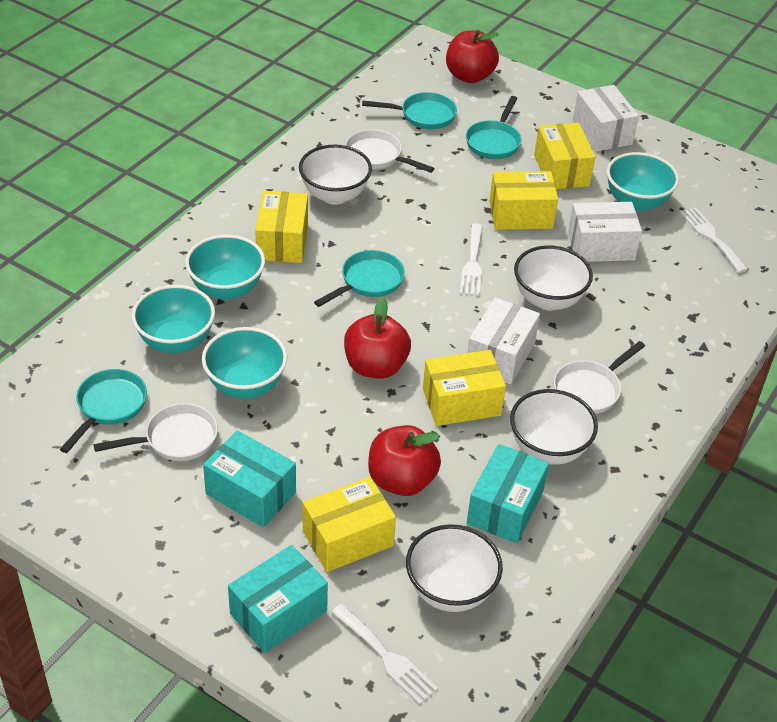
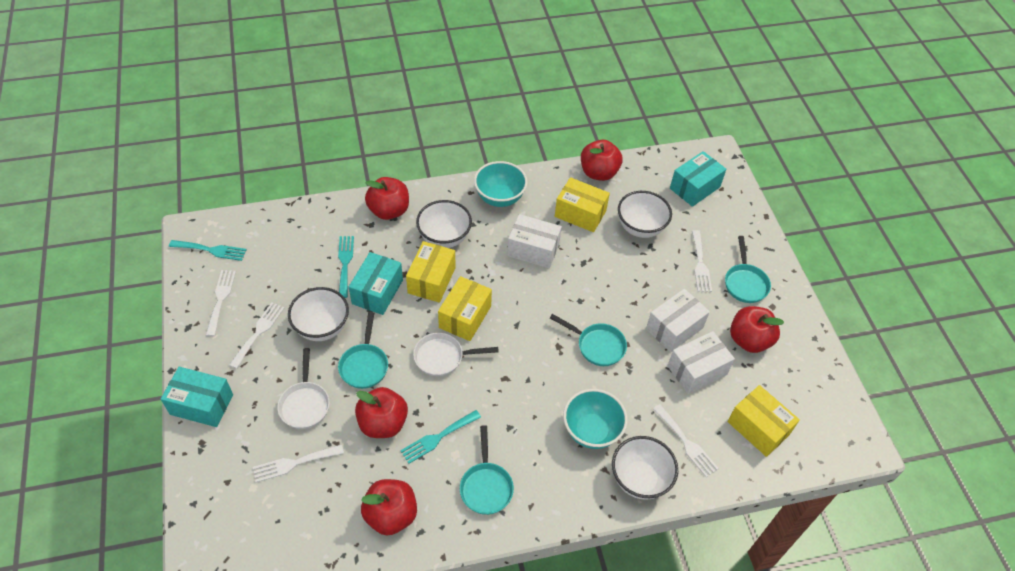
red apple: [344,298,411,379] [368,425,441,496] [446,30,499,83] = 3 -> [355,387,408,438] [361,479,417,536] [365,177,409,220] [581,140,623,181] [730,306,784,353] = 5
turquoise bowl: [132,285,215,353] [185,235,265,300] [202,327,287,399] [607,152,679,212] = 4 -> [474,161,527,207] [563,389,628,449] = 2
turquoise fork: none = 0 -> [169,240,247,261] [338,236,354,298] [400,410,481,464] = 3
white fork: [332,603,438,705] [460,223,483,296] [680,207,748,273] = 3 -> [206,270,236,336] [229,302,285,369] [253,444,344,483] [653,404,719,477] [692,230,712,292] = 5
white pan: [93,403,218,461] [345,130,434,173] [554,341,645,414] = 3 -> [277,348,330,429] [413,333,499,376] = 2
yellow box: [255,191,308,263] [303,477,396,572] [423,350,506,426] [489,171,558,230] [534,123,595,189] = 5 -> [406,241,456,303] [438,276,492,341] [555,177,610,232] [727,385,800,457] = 4

